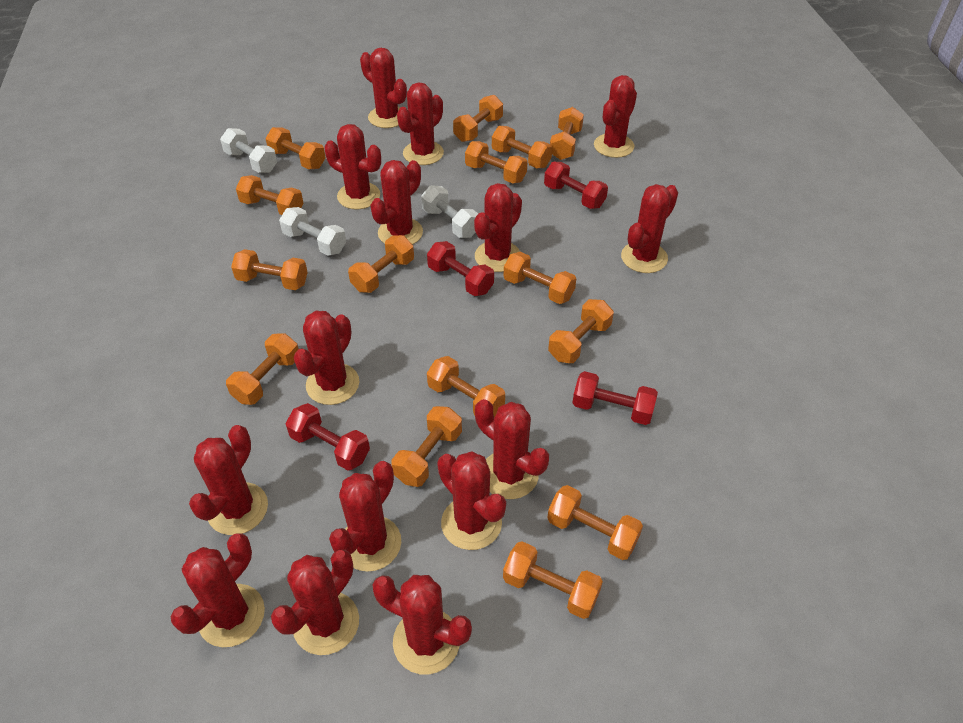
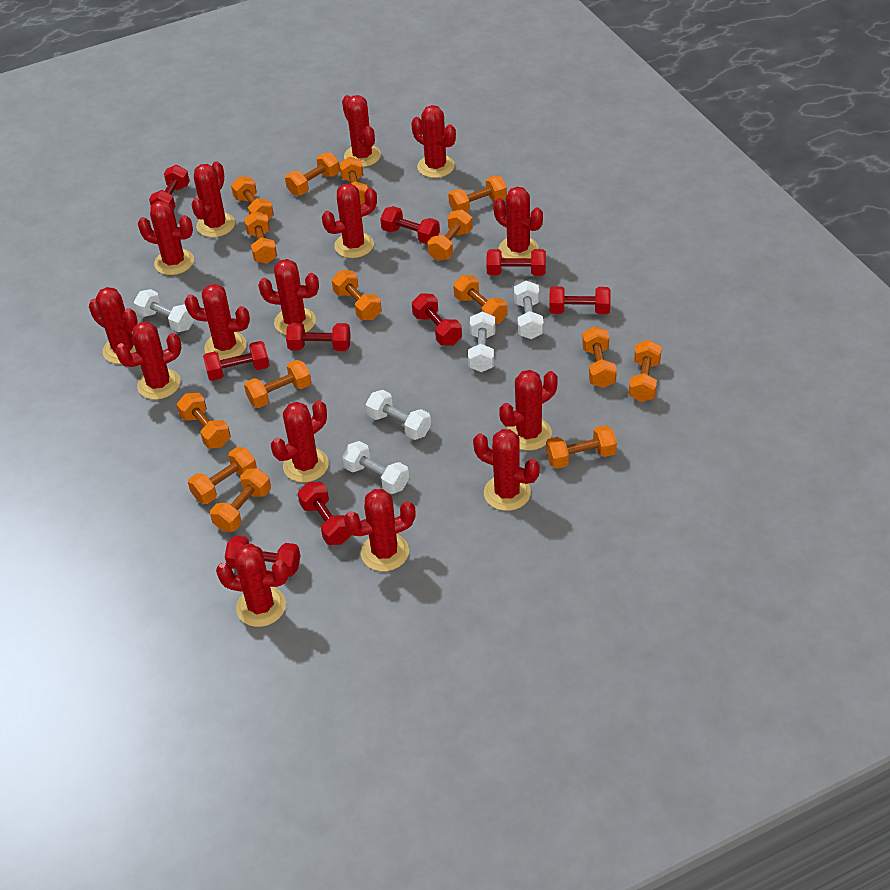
red dumbbell: [285,403,370,470] [427,241,494,296] [544,162,608,209] [573,371,658,425] = 4 -> [149,165,190,210] [203,341,269,381] [225,535,300,577] [286,323,351,351] [298,482,351,545] [380,206,440,244] [412,293,462,346] [486,249,546,276] [549,286,611,314] = 9
white dumbbell: [220,128,277,173] [279,207,346,256] [421,185,478,238] = 3 -> [134,289,194,332] [342,441,409,494] [366,390,431,440] [468,311,496,372] [514,281,544,339] = 5

